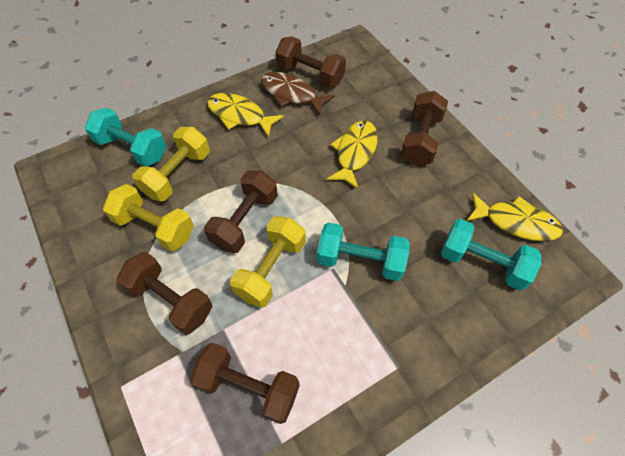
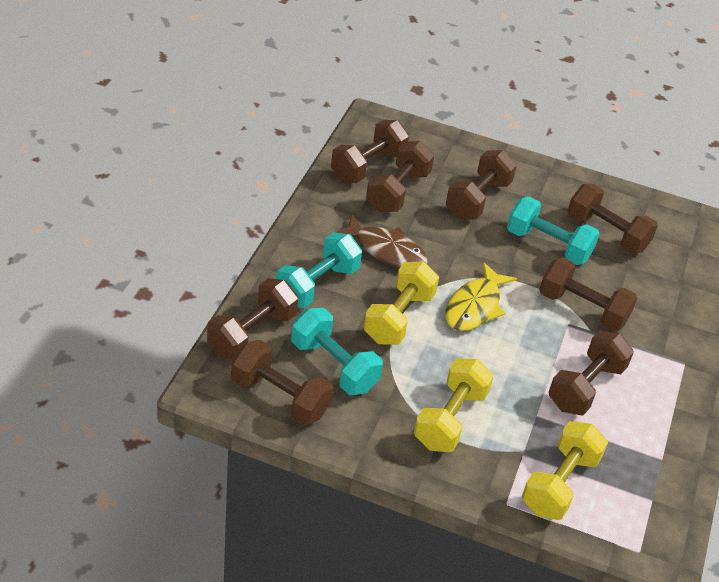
brown dumbbell: [117,252,212,335] [190,343,300,424] [204,170,278,253] [275,36,346,88] [401,91,448,165] = 5 -> [207,278,298,360] [231,340,333,425] [331,120,409,183] [366,141,434,212] [446,150,517,219] [539,257,637,331] [548,331,634,415] [568,184,658,254] = 8
yellow fish: [207,93,284,138] [326,121,378,190] [466,192,563,241] = 3 -> [445,262,517,331] = 1

